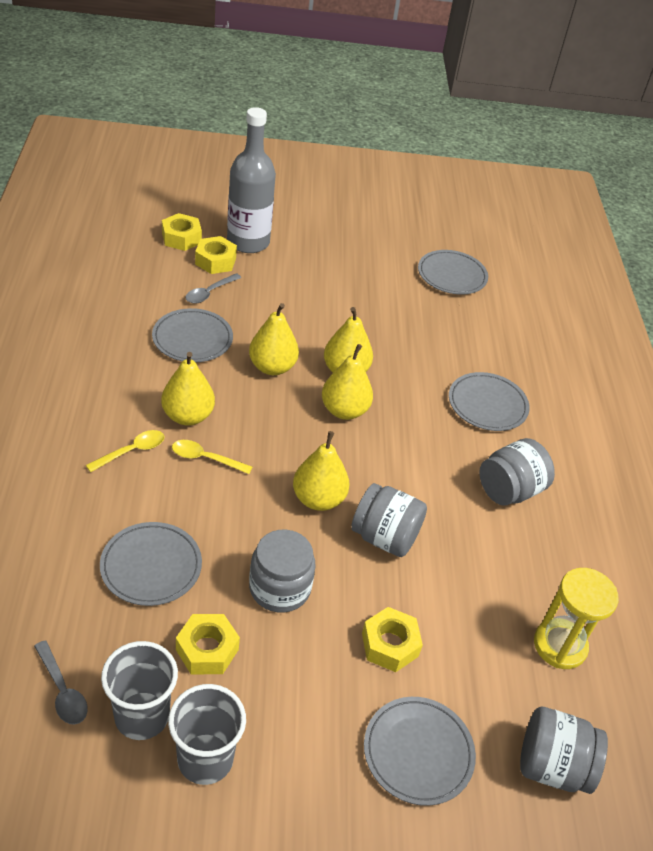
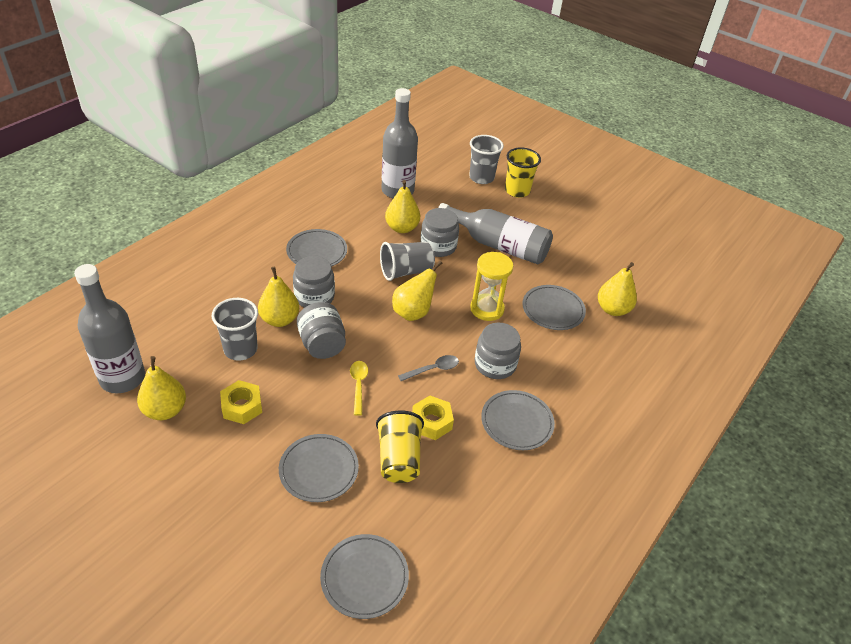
grey bottle: [227,107,276,253] = 1 -> [74,264,145,393] [381,88,418,199] [438,203,553,264] = 3
grey cup: [101,641,178,740] [168,684,246,785] = 2 -> [212,298,258,361] [380,242,435,281] [469,135,504,184] = 3
grey spoon: [34,640,88,725] [185,273,241,304] = 2 -> [398,355,459,381] = 1
yellow cup: none = 0 -> [376,411,424,483] [505,147,541,198] = 2
yellow nut: [162,213,202,251] [176,614,240,674] [195,236,237,274] [362,607,423,672] = 4 -> [220,380,262,424] [412,396,454,440] = 2
yellow spoon: [86,430,165,472] [172,440,252,474] = 2 -> [350,361,368,416] = 1

